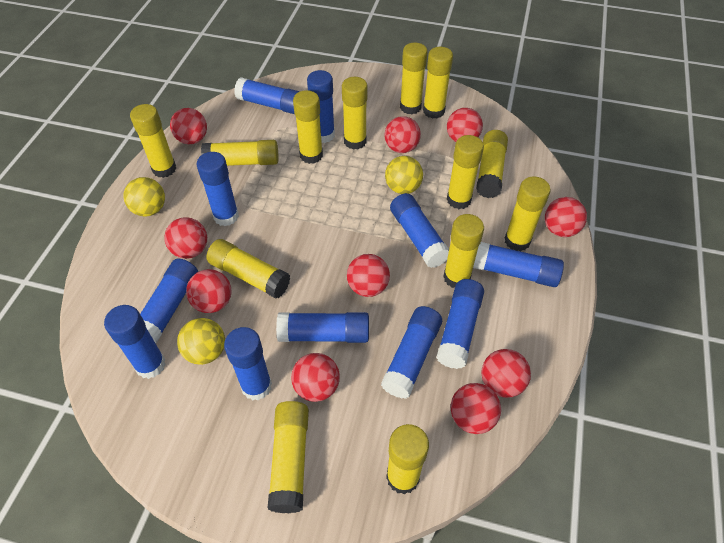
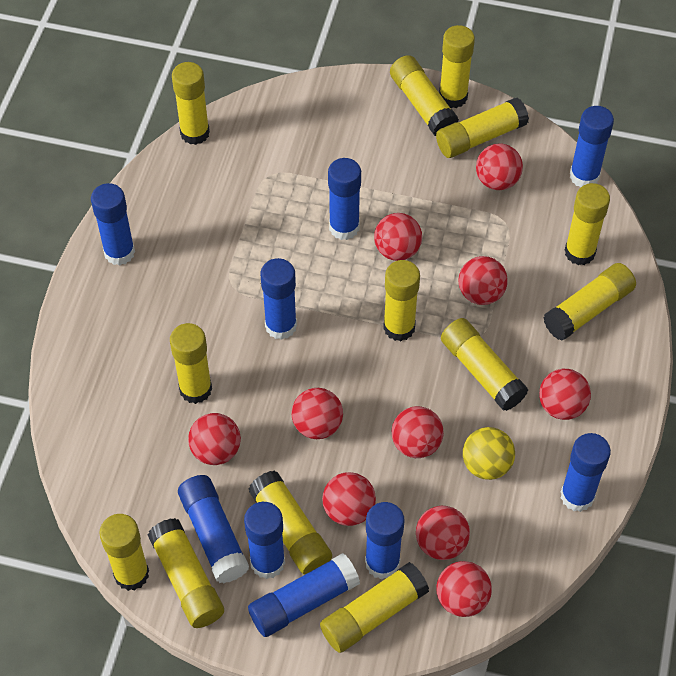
blue glue stick: [104,305,166,379] [140,258,198,343] [197,152,239,226] [224,327,272,401] [234,77,300,114] [276,312,369,343] [307,70,335,143] [381,306,442,399] [390,193,449,268] [436,279,484,369] [473,242,564,287] = 11 -> [91,183,135,266] [178,475,249,583] [244,502,285,579] [248,553,360,637] [260,258,297,340] [328,158,361,240] [365,502,404,579] [561,433,611,512] [570,106,614,187] = 9
yellow ball: [123,177,165,216] [177,318,225,365] [385,156,423,194] = 3 -> [463,427,515,480] = 1

